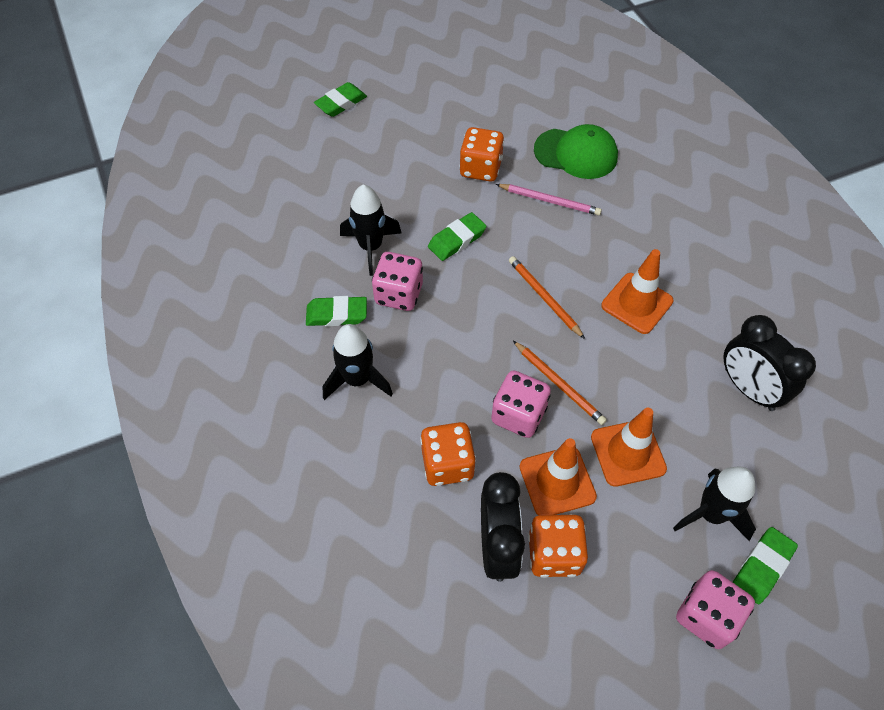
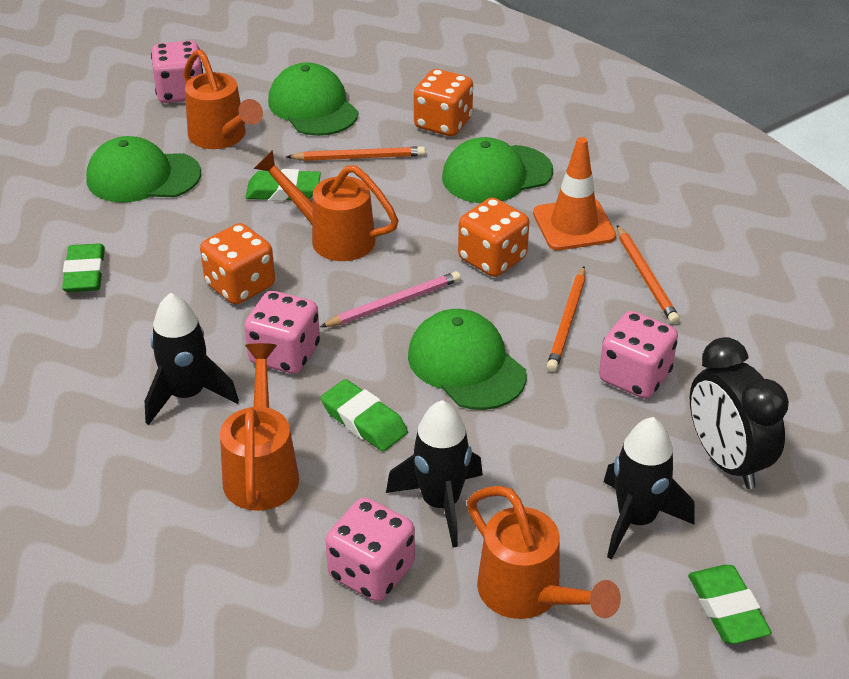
black clock: [481,472,525,582] [723,315,816,411] = 2 -> [690,337,789,489] = 1
green cap: [534,124,618,179] = 1 -> [86,136,201,202] [268,62,359,136] [408,309,527,410] [442,137,553,203] = 4
orange pencil: [509,256,585,339] [513,341,607,425] = 2 -> [286,146,425,161] [547,266,585,372] [617,225,680,324] = 3
orange traffic cone: [520,438,597,516] [591,408,667,487] [601,249,673,334] = 3 -> [533,137,616,250] = 1
orange watering can: none = 0 -> [184,49,263,149] [220,343,299,511] [254,150,399,261] [467,486,621,619] = 4
pink dice: [372,252,423,311] [491,371,551,438] [676,570,755,649] = 3 -> [151,41,203,103] [244,291,320,374] [325,497,415,601] [599,311,678,399] = 4

